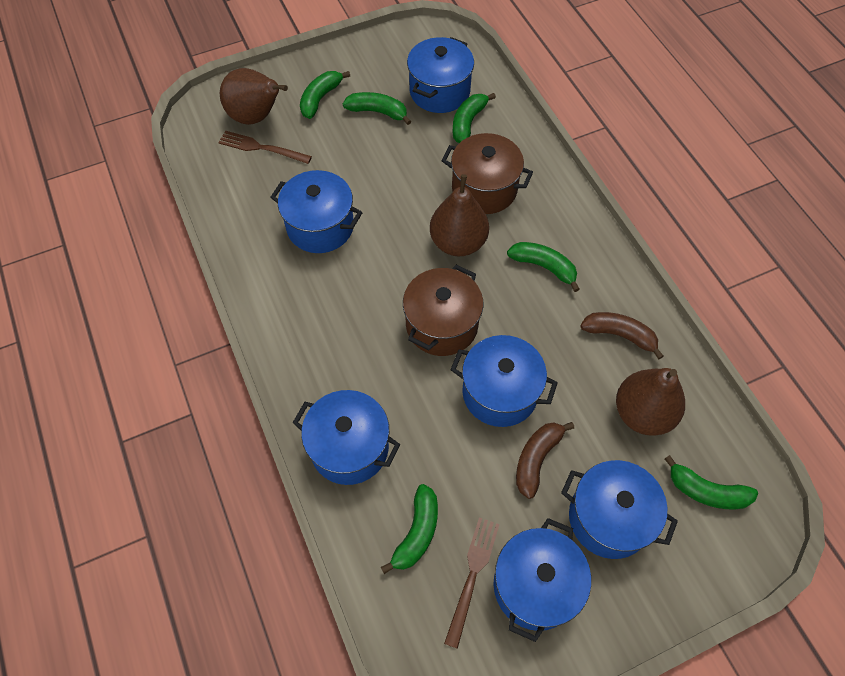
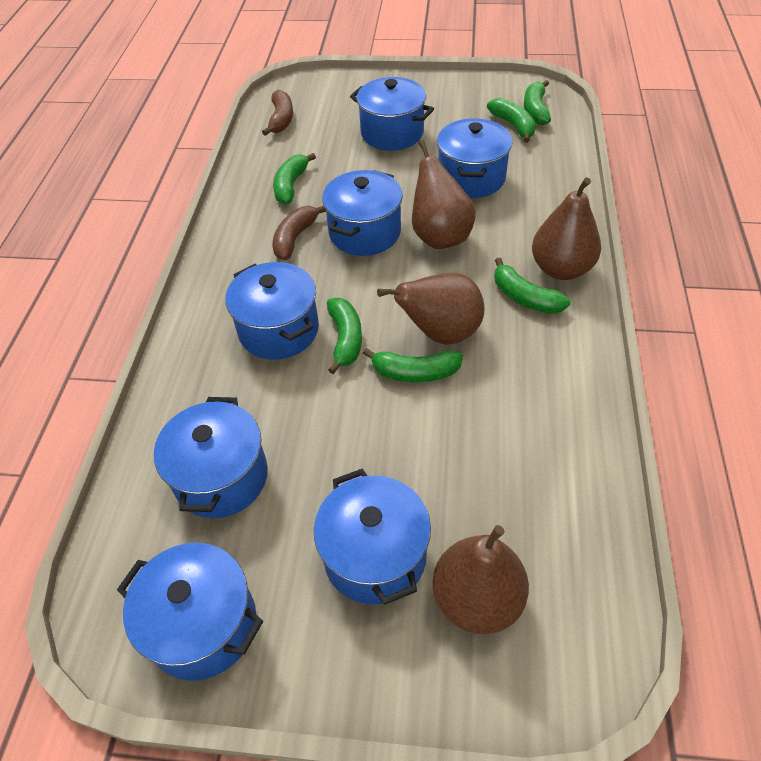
blue pot: [270,170,363,253] [293,390,400,485] [407,37,474,113] [451,335,558,427] [494,518,591,642] [561,460,678,559] = 6 -> [117,543,263,681] [154,397,268,518] [225,262,319,360] [314,469,431,605] [322,170,403,256] [350,77,434,150] [437,118,513,198] = 7
brown fork: [218,131,312,164] [444,517,500,649] = 2 -> none = 0
brown pear: [220,68,288,125] [430,174,489,257] [616,368,685,436] = 3 -> [377,272,484,345] [412,140,476,249] [432,525,529,634] [532,177,601,280] = 4
brown pot: [403,265,483,356] [441,133,533,214] = 2 -> none = 0

